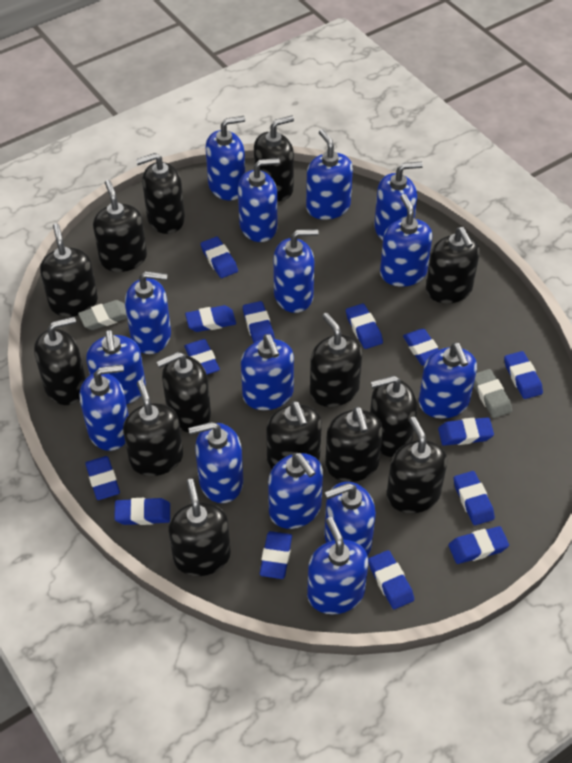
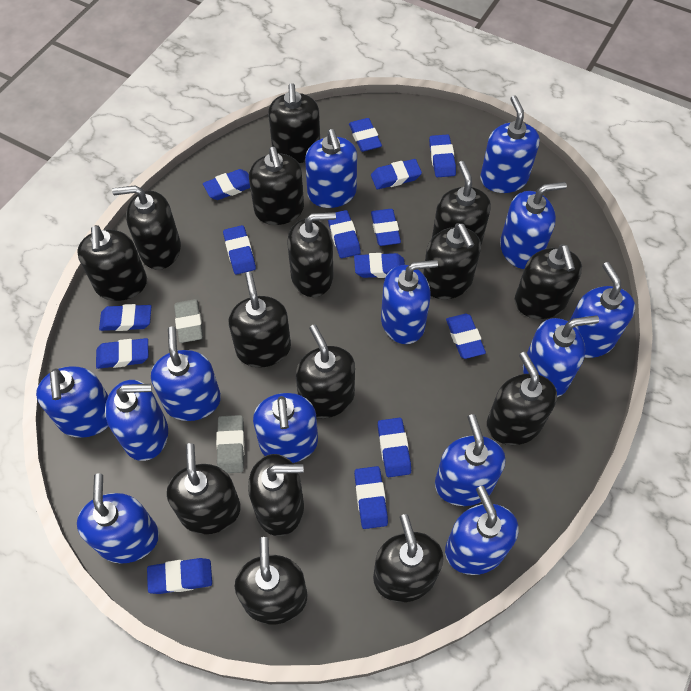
black soap dispenser: [34,317,86,405] [40,223,98,317] [93,180,147,272] [123,380,183,476] [136,153,185,234] [157,352,211,432] [168,479,231,576] [254,115,294,202] [266,401,322,470] [310,313,362,407] [325,407,383,482] [370,375,417,457] [387,417,447,513] [426,227,480,304] = 14 -> [77,225,147,301] [112,185,181,270] [167,443,241,534] [229,272,291,367] [235,537,308,624] [248,454,304,536] [249,147,304,225] [268,83,320,163] [287,212,336,297] [296,324,355,418] [373,514,444,602] [423,223,481,299] [432,161,491,244] [487,352,557,445] [514,244,582,319] = 15
blue soap dispenser: [79,365,129,451] [86,330,146,404] [125,271,171,354] [188,422,244,503] [206,116,245,200] [238,158,280,242] [241,334,294,410] [268,453,323,529] [273,229,319,313] [306,129,353,220] [307,517,368,614] [324,482,376,556] [374,162,423,240] [380,194,432,287] [419,343,477,418] = 15 -> [36,366,108,438] [77,473,159,563] [105,380,168,461] [151,326,221,421] [253,393,318,463] [305,129,357,208] [381,260,438,344] [435,414,505,506] [445,486,518,575] [480,95,540,193] [500,182,567,269] [523,316,599,397] [570,262,635,358] = 13

